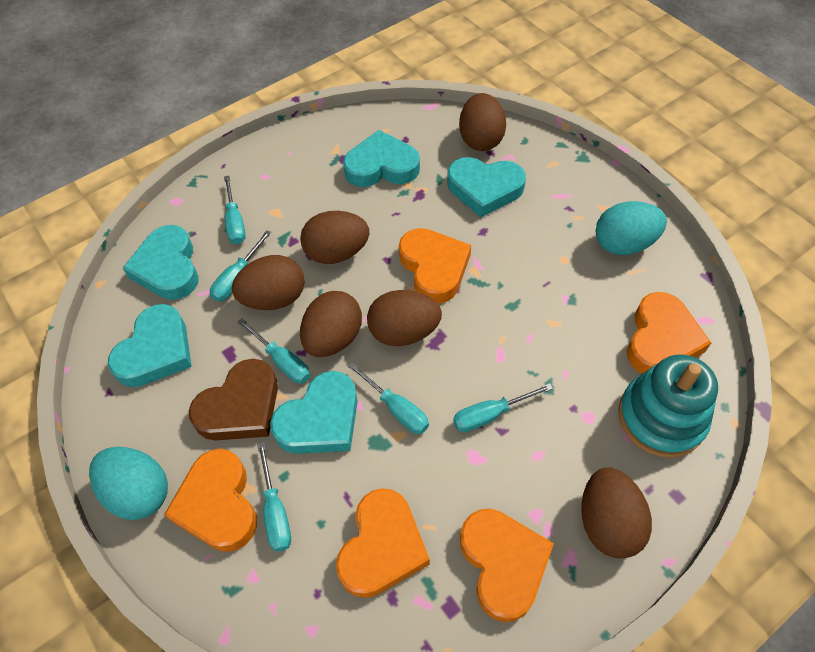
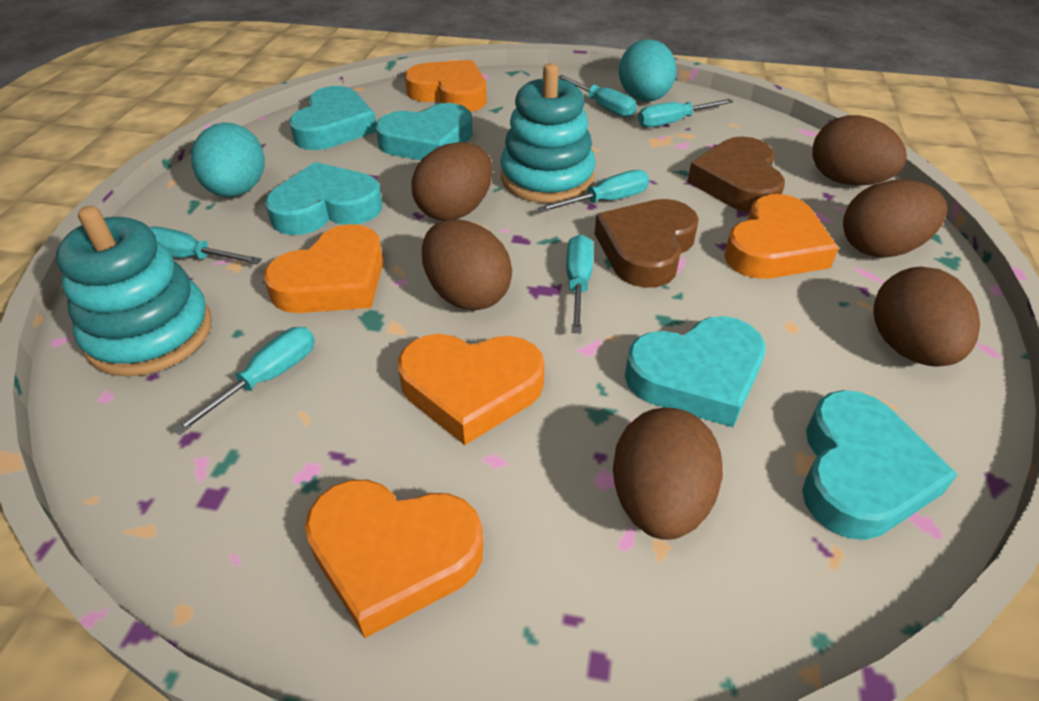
brown heart: [189,359,278,441] = 1 -> [595,199,699,288] [687,136,785,213] = 2
turquoise stacking toy: [618,354,718,458] = 1 -> [56,206,212,377] [501,63,596,203] = 2

